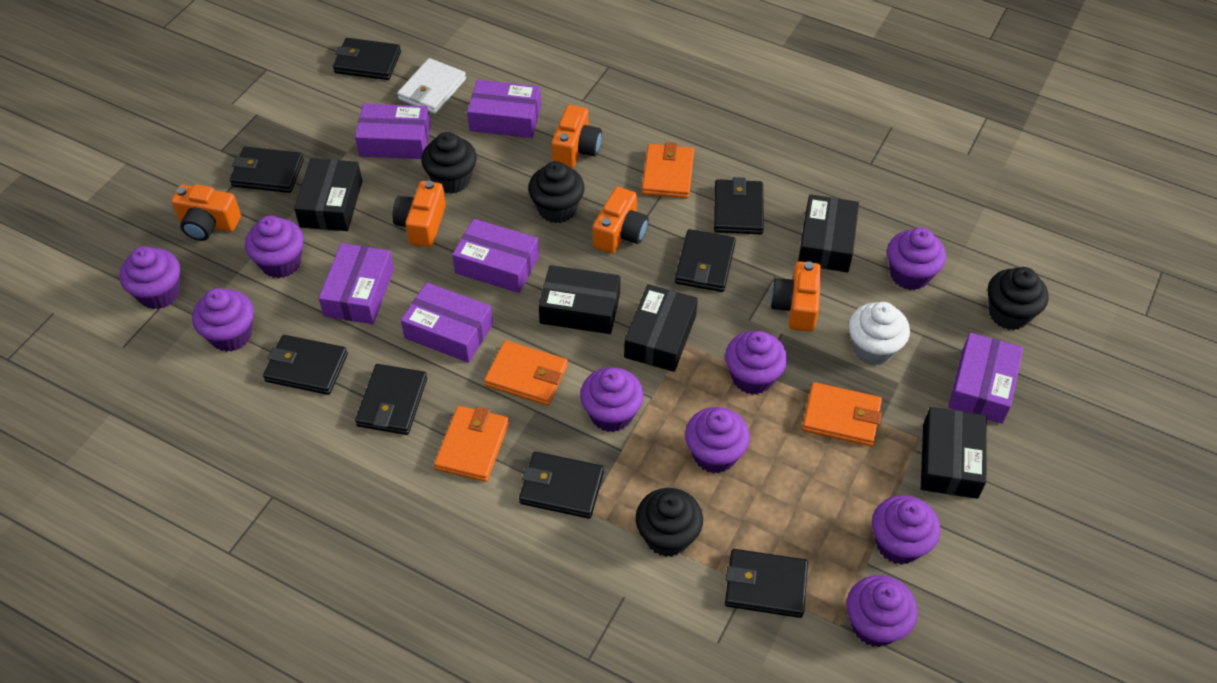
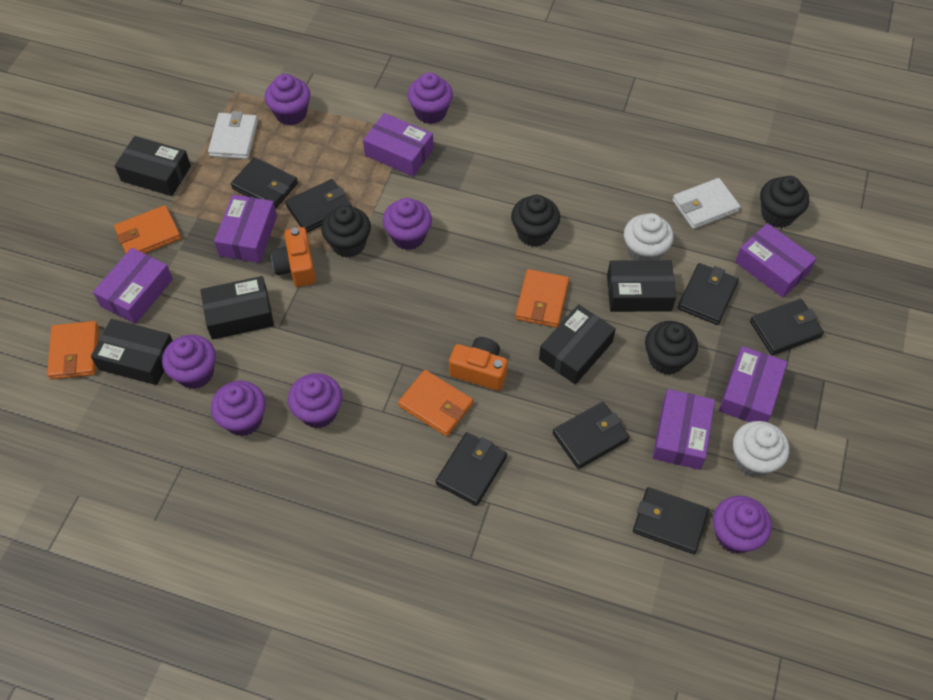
black wallet: [230,147,304,193] [263,335,348,395] [333,38,401,80] [355,364,427,435] [519,452,604,519] [675,229,736,292] [714,177,764,234] [725,549,808,618] = 8 -> [231,157,298,209] [285,179,352,233] [436,432,507,506] [553,402,629,469] [633,487,709,554] [678,263,739,325] [750,299,824,355] = 7
orange camera: [171,184,241,241] [392,180,446,247] [552,105,602,168] [593,187,649,254] [771,261,821,332] = 5 -> [271,227,316,287] [449,337,508,391] = 2
purple cupcake: [120,246,180,309] [192,288,254,352] [245,216,304,278] [580,367,644,432] [685,407,750,473] [725,331,787,395] [847,575,918,647] [872,495,940,565] [887,227,946,290] = 9 -> [162,335,216,389] [211,381,266,436] [265,74,310,125] [288,373,342,428] [383,198,432,250] [407,72,453,124] [713,496,772,554] = 7
white cupcake: [849,302,910,366] = 1 -> [624,213,674,260] [733,421,789,477] = 2
white wallet: [397,58,466,114] = 1 -> [208,111,258,159] [672,178,740,229] = 2

